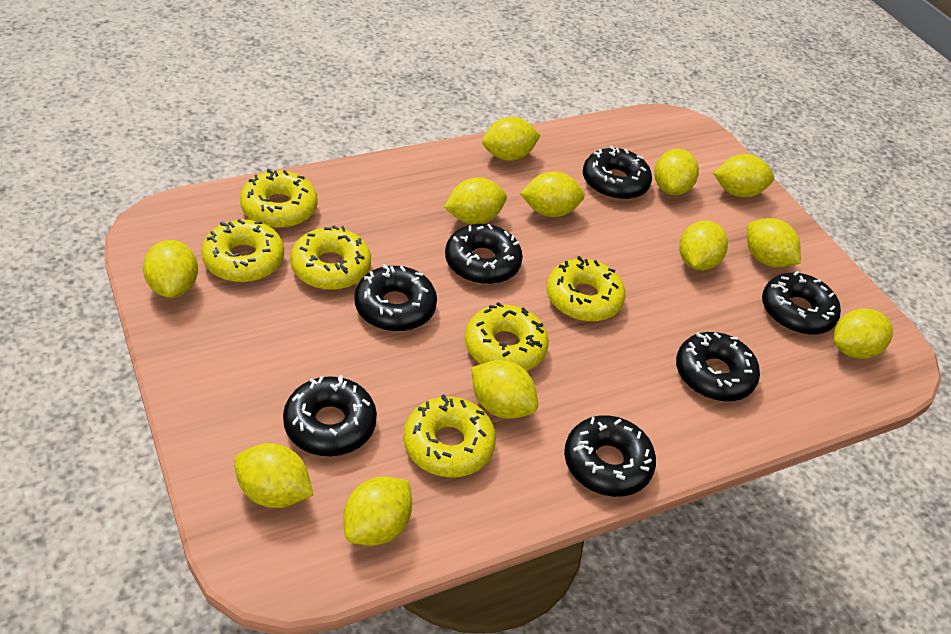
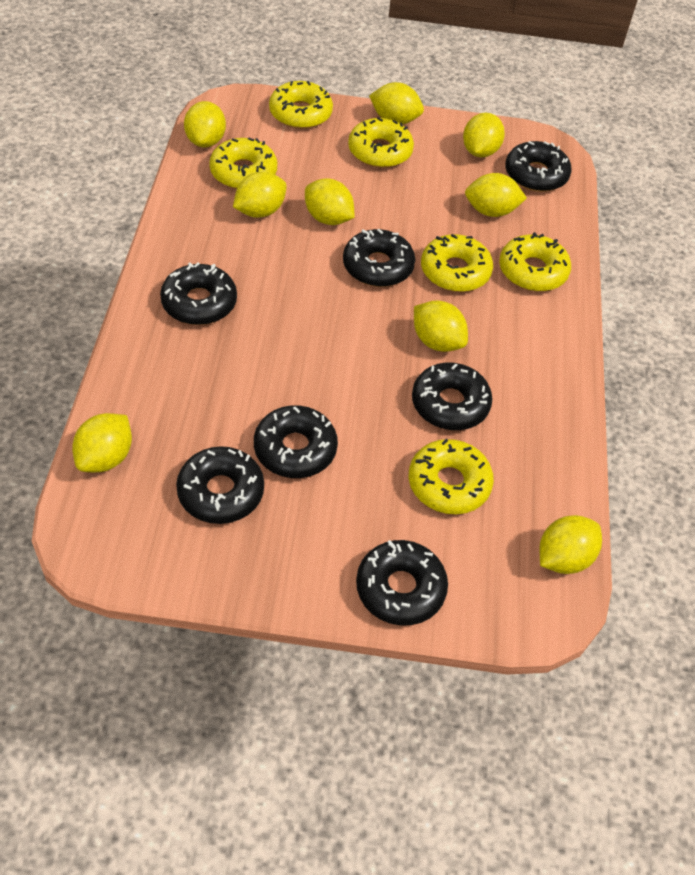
yellow lemon: [143,240,198,298] [234,443,313,508] [343,476,412,546] [444,177,507,224] [471,360,538,419] [482,117,541,161] [520,171,585,217] [654,149,699,195] [679,220,728,270] [713,154,774,197] [747,218,801,268] [833,309,893,359] = 12 -> [72,413,132,472] [184,101,226,147] [233,172,287,218] [305,178,355,225] [369,82,424,124] [414,300,468,352] [463,113,505,157] [465,173,527,217] [539,515,602,574] = 9

